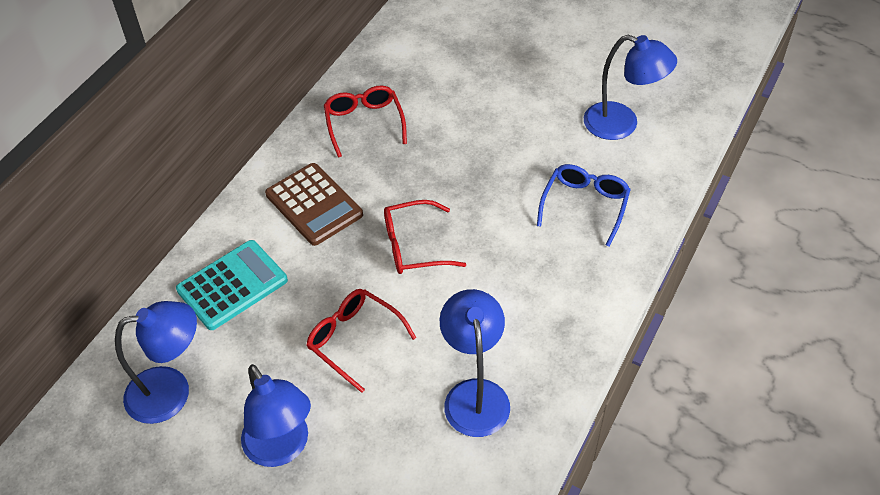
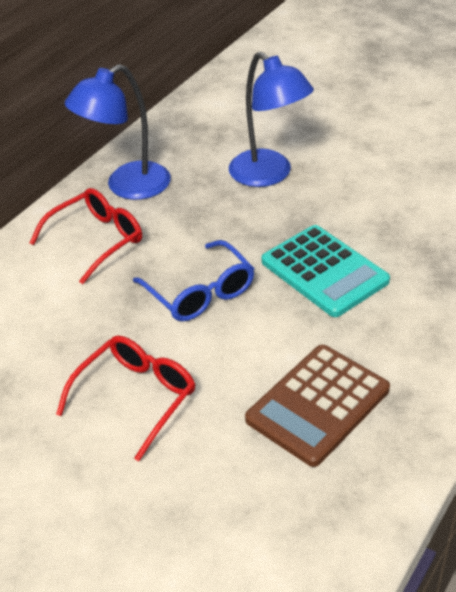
blue lamp: [115,301,197,424] [241,364,311,467] [440,289,510,437] [584,35,677,140] = 4 -> [65,64,171,200] [229,52,314,187] = 2
red glasses: [306,289,416,393] [324,85,407,158] [384,200,466,274] = 3 -> [30,188,142,284] [56,336,195,461] = 2

